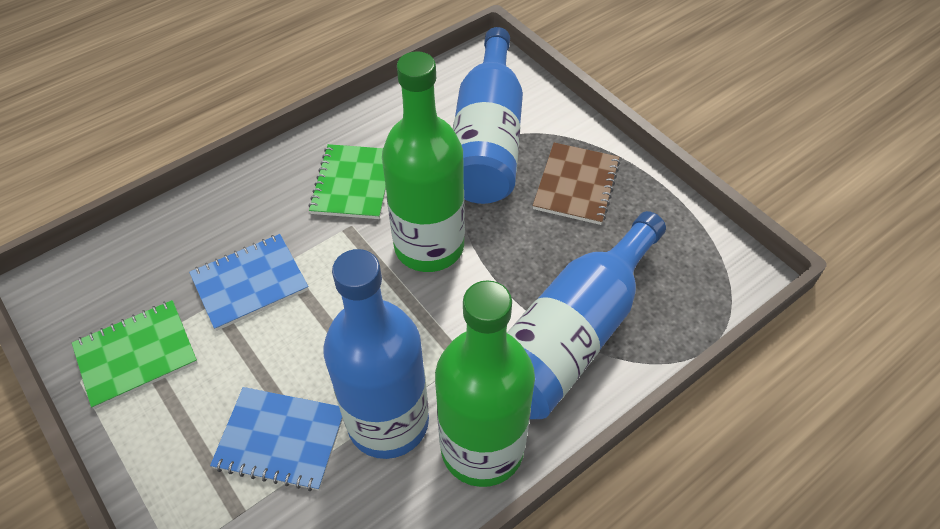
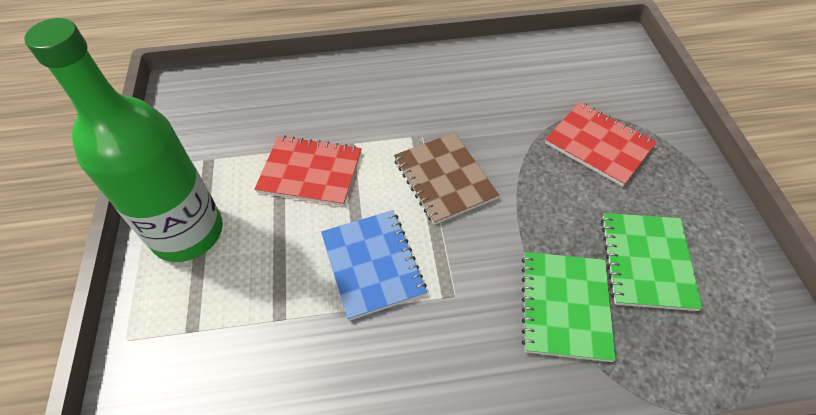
blue bottle: [323,249,429,459] [453,27,523,204] [507,211,666,419] = 3 -> none = 0
blue notebook: [189,234,309,331] [210,387,343,491] = 2 -> [321,210,427,321] = 1
green bottle: [382,51,465,272] [435,280,535,487] = 2 -> [24,18,223,262] = 1
red notebook: none = 0 -> [254,135,362,206] [545,102,657,187] = 2

